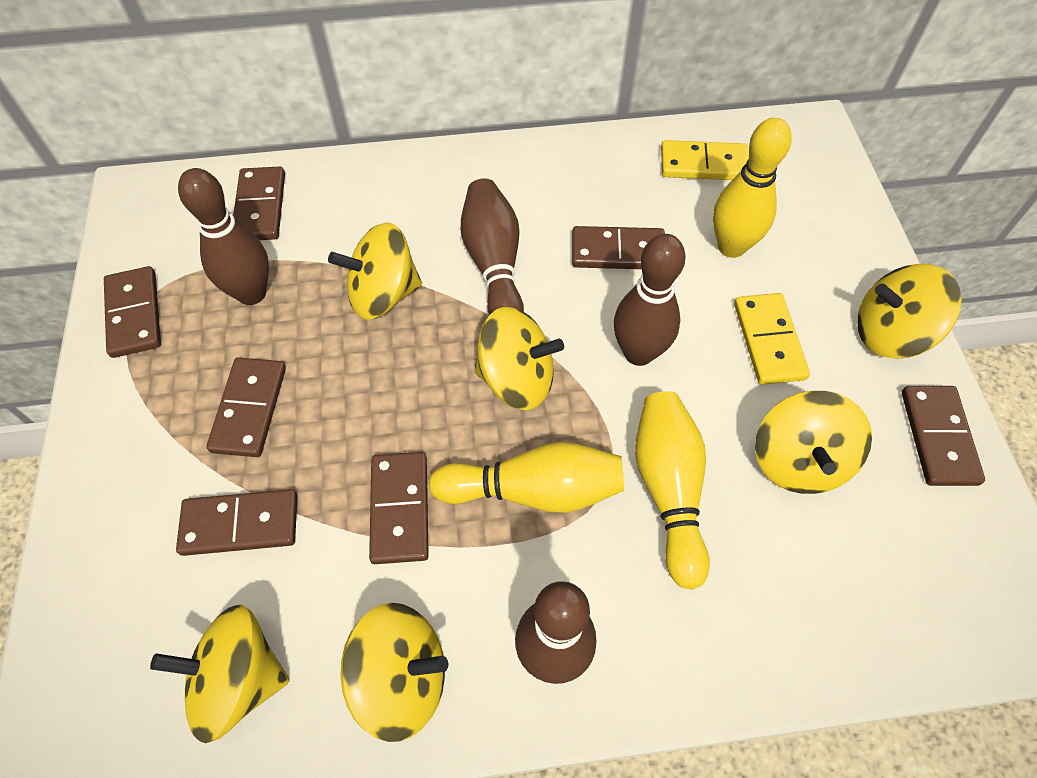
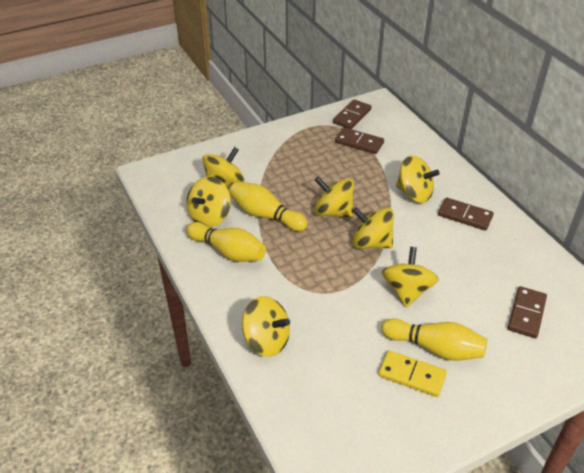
brown bowling pin: [178,168,269,305] [461,179,524,315] [515,581,596,684] [614,234,686,366] = 4 -> none = 0
brown domino: [104,266,161,358] [176,489,297,556] [206,357,286,457] [233,167,285,240] [369,452,429,564] [572,226,665,269] [902,386,985,486] = 7 -> [333,99,371,129] [335,128,384,154] [438,198,494,231] [508,286,547,338] = 4
yellow domino: [661,140,749,180] [734,293,810,385] = 2 -> [378,350,447,397] = 1
yellow spinning top: [150,605,289,743] [328,223,422,320] [340,603,448,742] [474,307,564,410] [755,391,872,494] [857,264,962,358] = 6 -> [186,177,231,228] [202,147,244,187] [242,296,290,357] [315,176,354,217] [352,207,394,249] [382,247,439,307] [396,155,440,203] = 7

